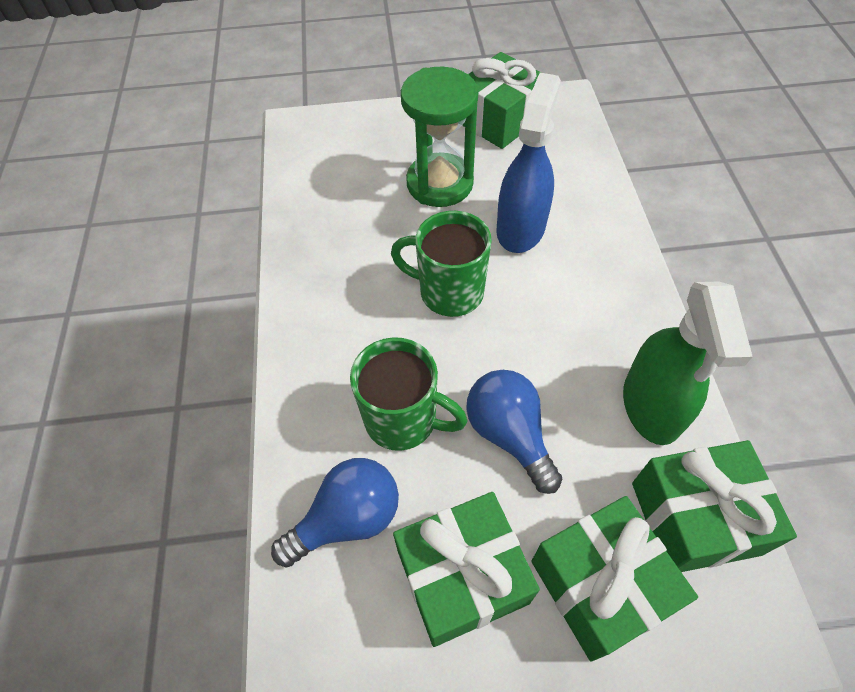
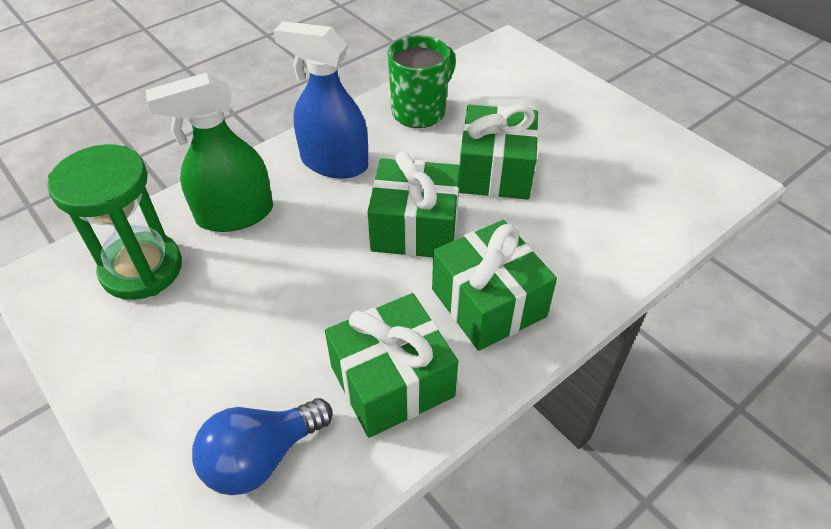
blue light bulb: [271,458,399,568] [466,370,562,494] = 2 -> [192,398,333,495] = 1
green mug: [350,337,467,451] [391,211,492,317] = 2 -> [388,35,456,128] = 1

